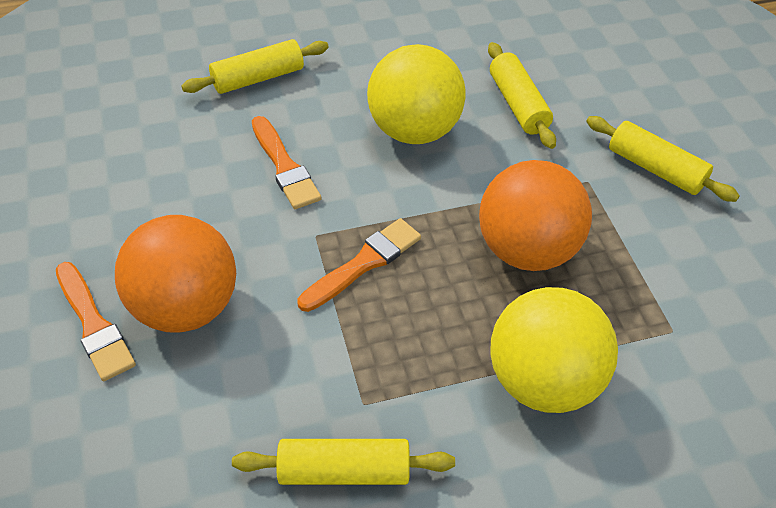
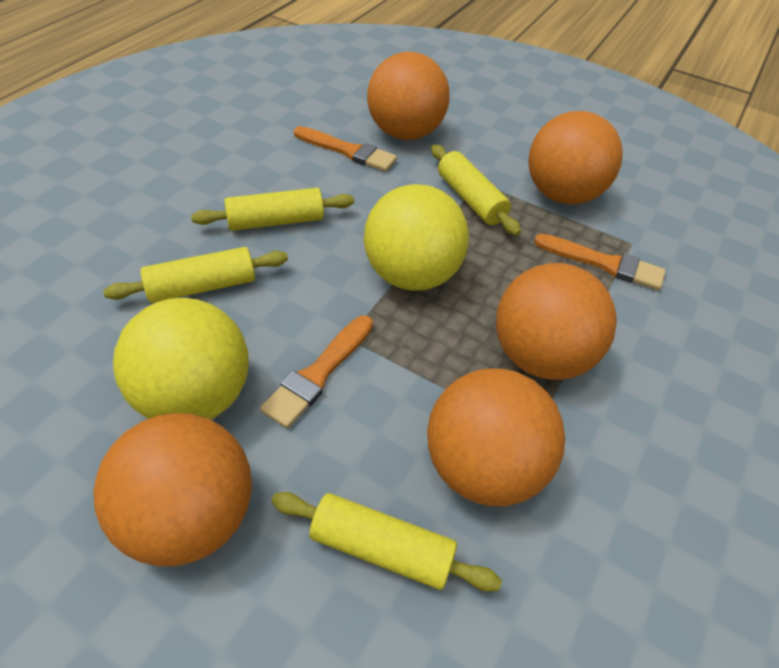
orange ball: [115,215,236,332] [479,160,592,271] = 2 -> [93,413,252,566] [367,52,450,140] [427,368,565,506] [496,263,617,380] [528,111,623,204] = 5

